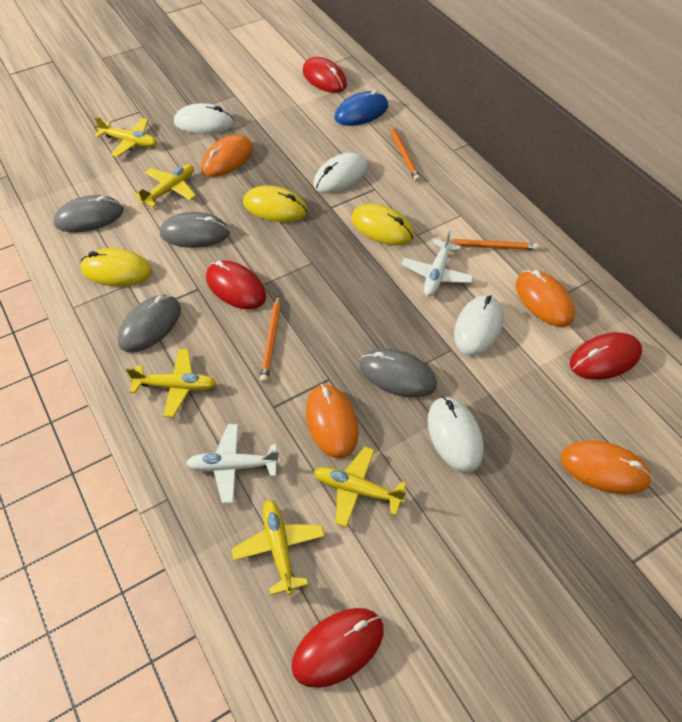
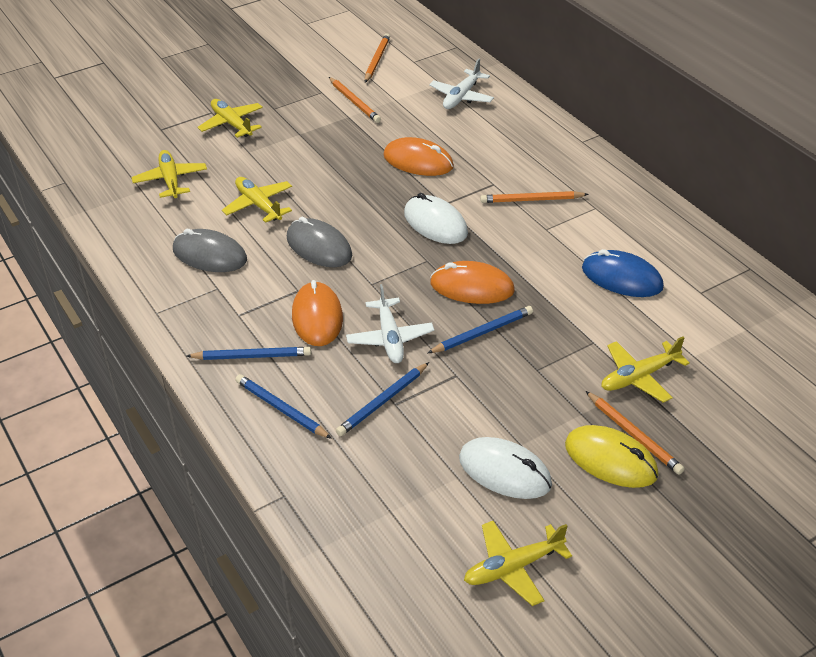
blue pencil: none = 0 -> [187,347,311,360] [235,374,332,439] [336,362,429,436] [428,306,533,353] = 4
grey mouse: [54,195,124,233] [118,295,181,352] [160,212,230,248] [360,348,437,398] = 4 -> [173,229,247,272] [287,217,352,267] = 2
orange mouse: [201,135,253,177] [306,384,359,458] [516,270,575,327] [561,440,653,494] = 4 -> [292,280,343,346] [384,137,454,176] [430,261,515,304] = 3
orange pencil: [260,295,281,383] [390,125,420,182] [444,239,539,250] = 3 -> [329,77,381,123] [365,33,390,83] [480,191,589,203] [586,391,684,475] = 4
red mouse: [206,260,266,309] [292,608,384,688] [303,57,347,93] [570,332,642,380] = 4 -> none = 0
white mouse: [174,103,235,134] [313,152,368,193] [427,396,484,473] [454,295,504,356] = 4 -> [404,193,468,244] [459,437,552,499] = 2
yellow mouse: [81,248,152,286] [243,185,308,222] [351,204,414,246] = 3 -> [565,425,659,488] = 1

